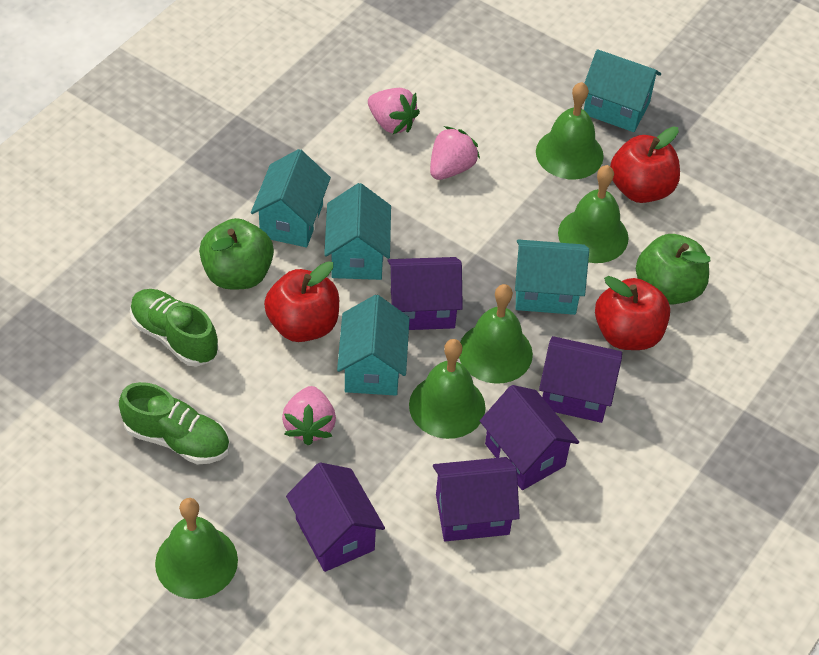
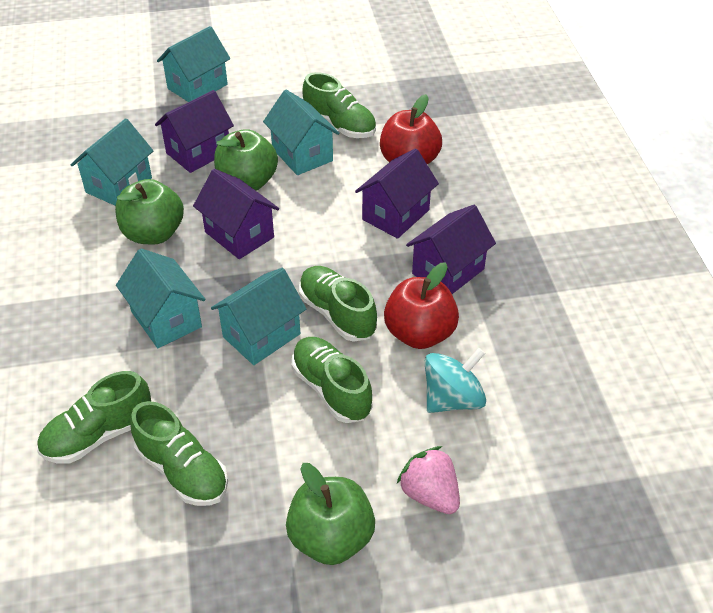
green apple: [199,218,274,289] [636,234,710,305] = 2 -> [115,179,184,244] [214,129,278,191] [286,463,375,565] = 3
green bell: [155,498,238,599] [409,339,486,439] [459,284,533,384] [536,82,604,179] [558,165,629,263] = 5 -> none = 0
green shoe: [119,382,230,464] [130,289,218,367] = 2 -> [37,371,151,464] [130,401,228,506] [292,337,373,423] [299,266,377,342] [302,72,376,138] = 5
pink strawberry: [282,386,336,446] [368,88,420,134] [430,126,480,180] = 3 -> [397,446,460,514] = 1
purple house: [286,462,385,572] [387,257,463,330] [433,457,520,541] [480,385,579,490] [539,336,622,423] = 5 -> [155,90,234,173] [193,169,279,259] [355,148,439,239] [406,205,496,294] = 4
red apple: [264,261,339,342] [595,276,670,350] [610,127,680,203] = 3 -> [380,94,442,164] [384,262,459,349] = 2
turquoise spinning top: none = 0 -> [425,348,486,413] = 1

